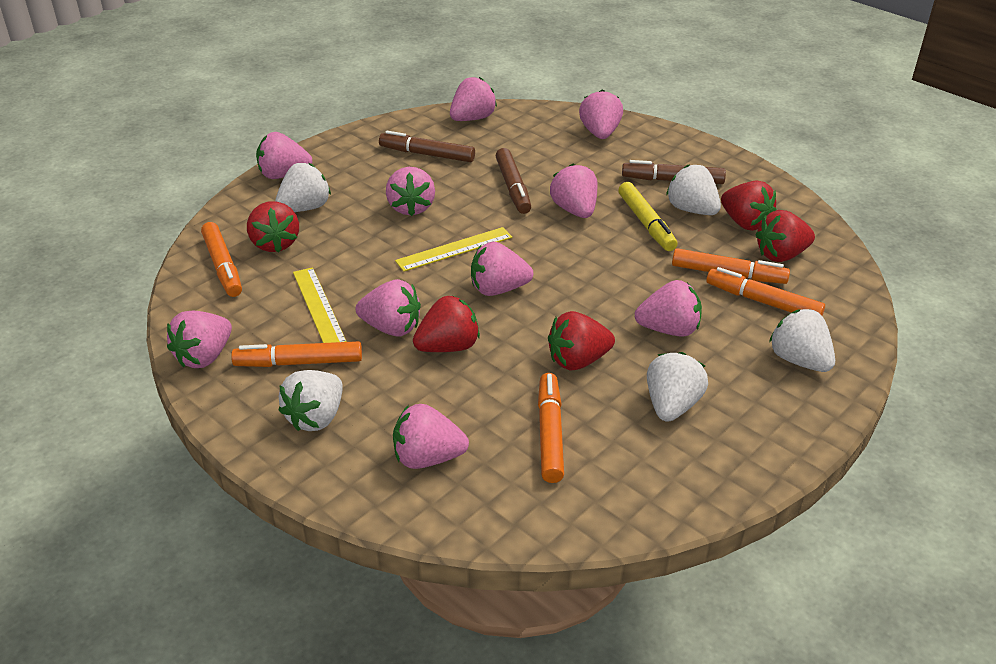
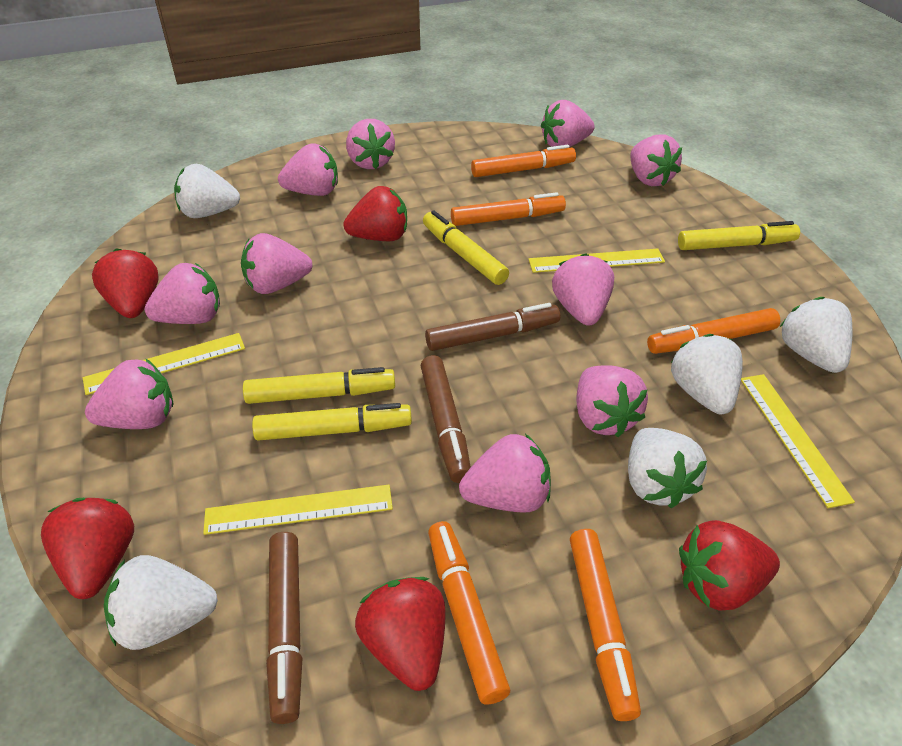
yellow marker: [618,182,678,251] = 1 -> [243,367,395,404] [252,403,412,441] [423,210,509,285] [678,221,800,250] = 4
yellow ruler: [293,267,347,343] [395,227,512,272] = 2 -> [83,333,245,395] [203,485,393,535] [529,249,665,273] [741,374,855,508] = 4

